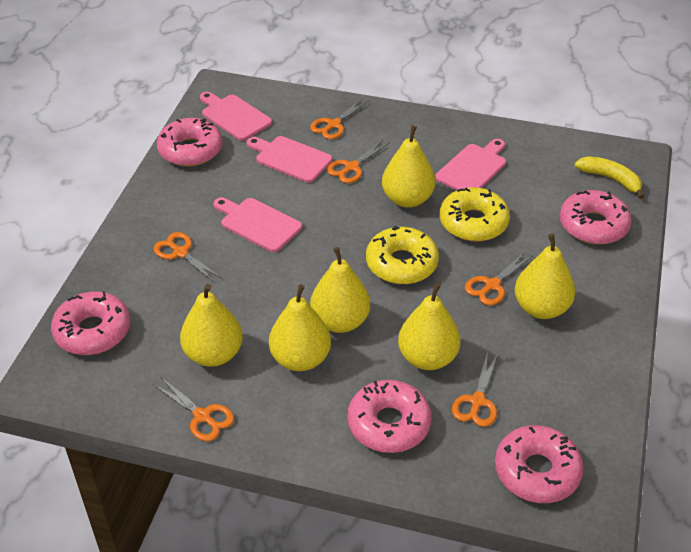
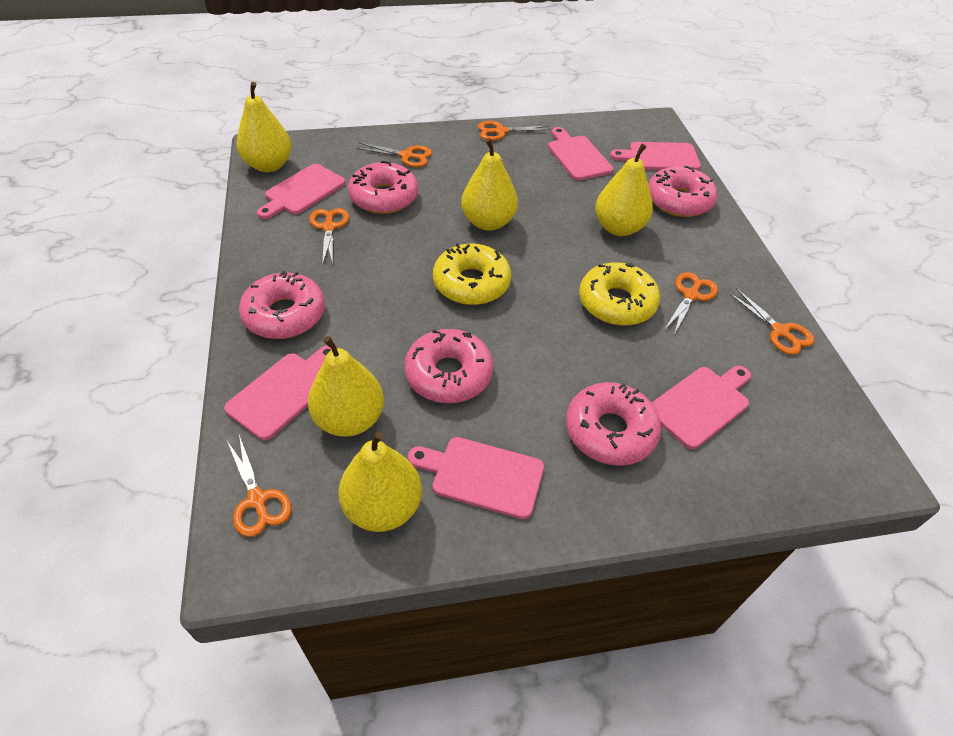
pink cutting board: [200,92,272,141] [213,197,302,252] [247,136,332,183] [435,139,506,190] = 4 -> [224,345,332,440] [257,164,345,219] [408,437,544,519] [548,127,613,180] [610,142,701,170] [652,366,751,449] = 6
yellow banana: [574,156,644,199] = 1 -> none = 0
yellow pear: [180,284,243,367] [269,284,331,371] [310,247,370,333] [382,126,436,208] [398,283,461,370] [515,234,575,319] = 6 -> [237,82,292,172] [308,336,384,437] [339,431,422,532] [461,138,518,231] [595,144,653,236] = 5

